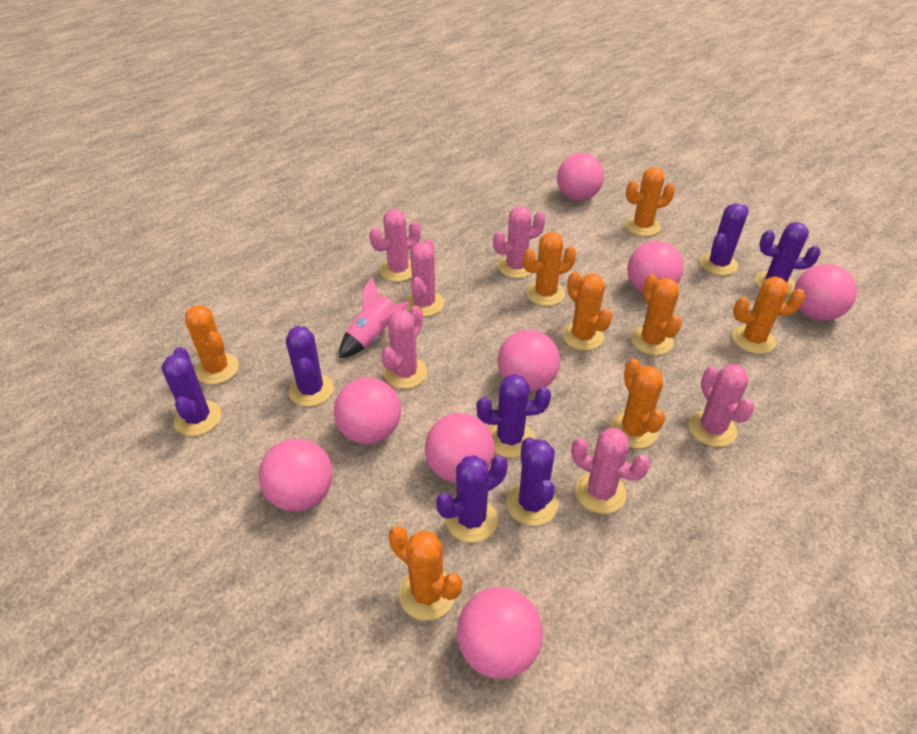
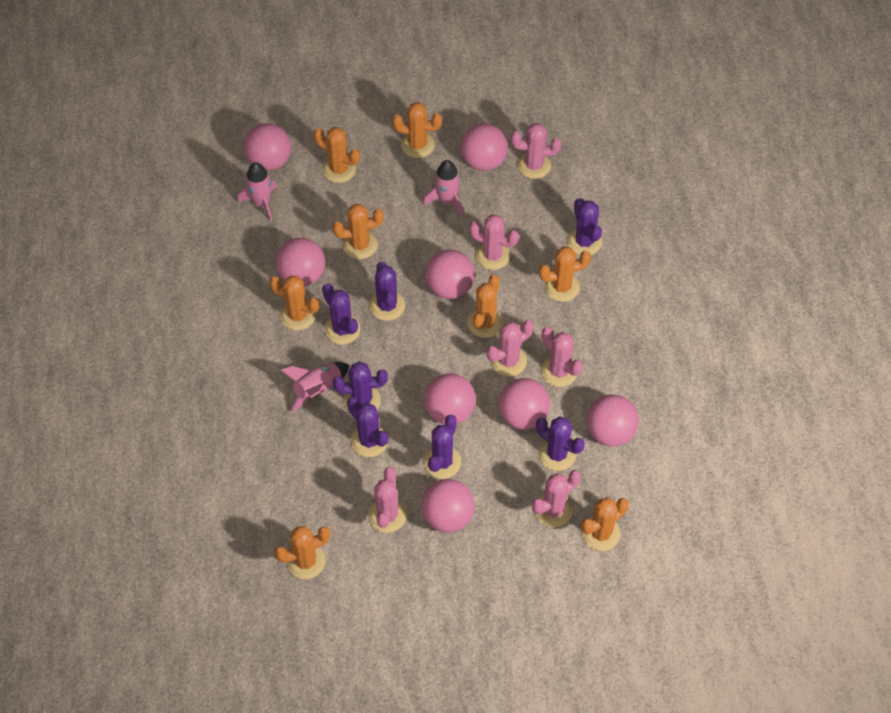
pink rocket: [339,277,411,358] = 1 -> [238,162,277,222] [281,362,349,412] [423,160,464,217] = 3

